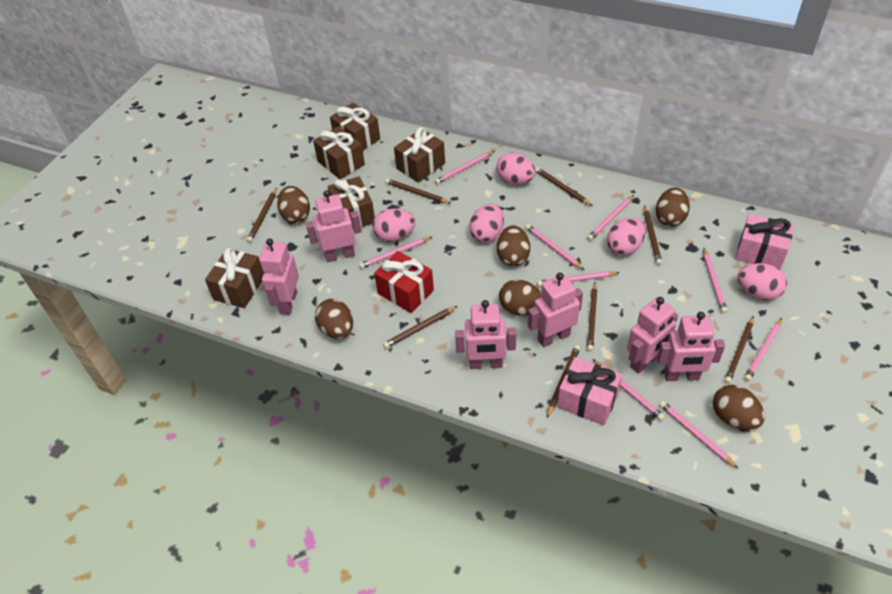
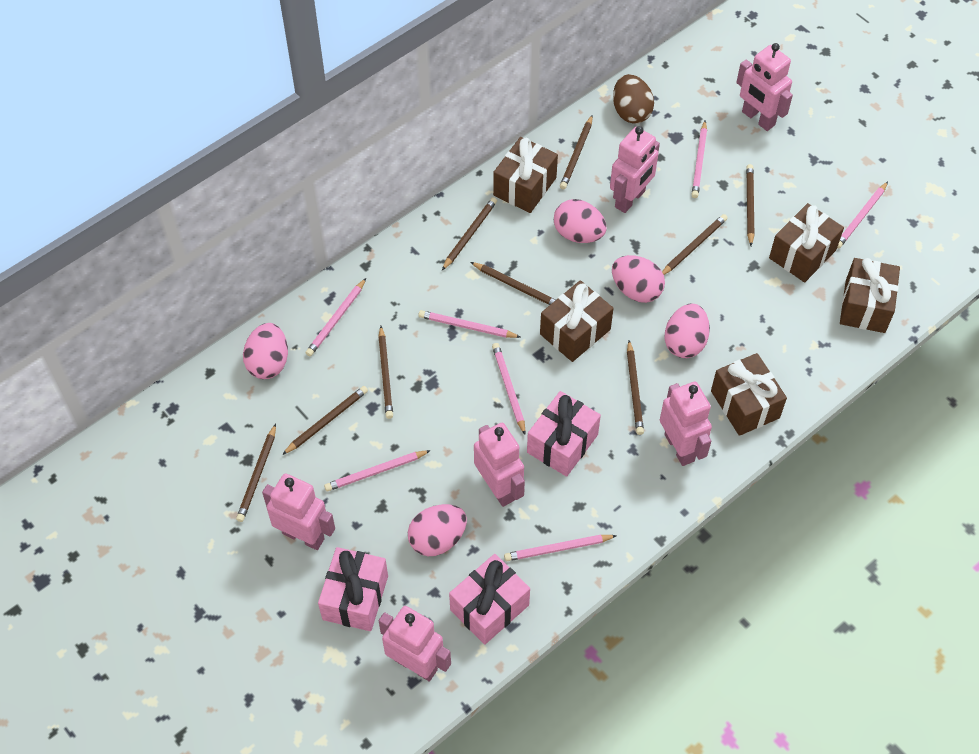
brown egg: [277,186,310,223] [315,299,353,339] [497,225,530,267] [499,280,541,316] [656,187,690,227] [713,385,765,430] = 6 -> [613,74,654,124] = 1
brown pencil: [247,188,277,242] [383,306,458,348] [385,178,452,204] [535,167,592,206] [547,345,580,418] [587,283,597,351] [644,205,662,265] [724,316,754,383] = 8 -> [236,424,276,522] [282,386,368,455] [378,326,393,419] [442,197,497,270] [470,262,556,305] [560,115,593,189] [627,340,644,435] [662,214,728,275] [746,164,754,246] = 9
pink gift: [557,357,622,426] [735,214,794,270] = 2 -> [318,547,388,631] [449,554,530,645] [527,391,601,477] = 3
pink pencil: [359,237,432,269] [435,151,494,184] [525,224,584,270] [537,271,620,286] [587,195,634,240] [592,359,665,420] [659,401,738,468] [703,248,727,313] [744,318,782,381] = 9 -> [306,278,366,356] [324,450,431,491] [418,310,520,338] [492,343,525,435] [504,535,617,561] [692,121,707,198] [837,182,888,249] = 7
red gift: [374,251,434,313] = 1 -> none = 0

